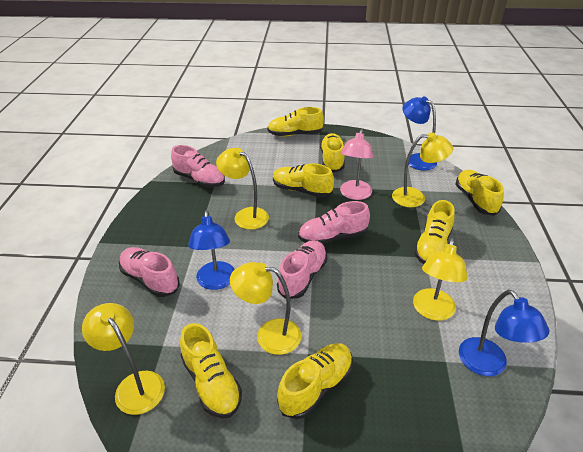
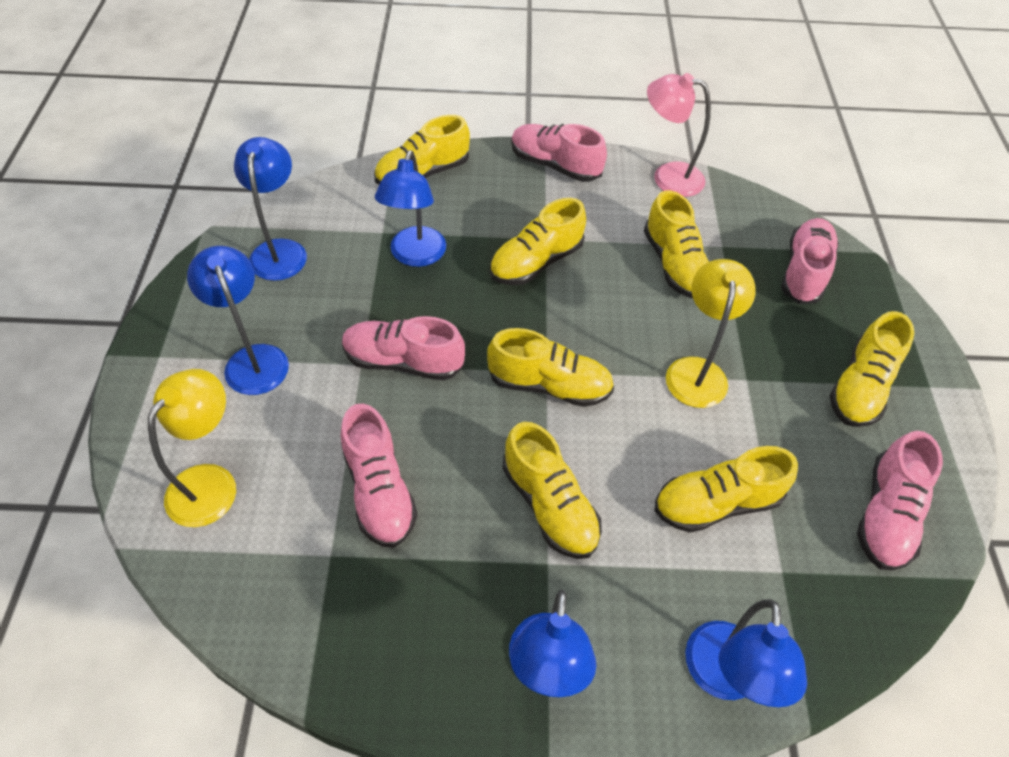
blue lamp: [188,210,235,290] [402,96,437,171] [459,290,549,376] = 3 -> [187,246,289,395] [234,137,307,281] [375,150,446,267] [509,589,596,697] [685,599,807,707] = 5
pink shoe: [119,247,180,297] [171,145,225,188] [277,240,327,299] [298,201,370,244] = 4 -> [341,404,417,548] [342,316,465,381] [511,124,607,182] [781,218,839,304] [857,431,943,571] = 5
yellow lamp: [82,303,165,415] [216,148,269,229] [230,262,301,355] [392,133,453,207] [413,238,468,321] = 5 -> [148,369,236,527] [666,259,756,408] = 2

